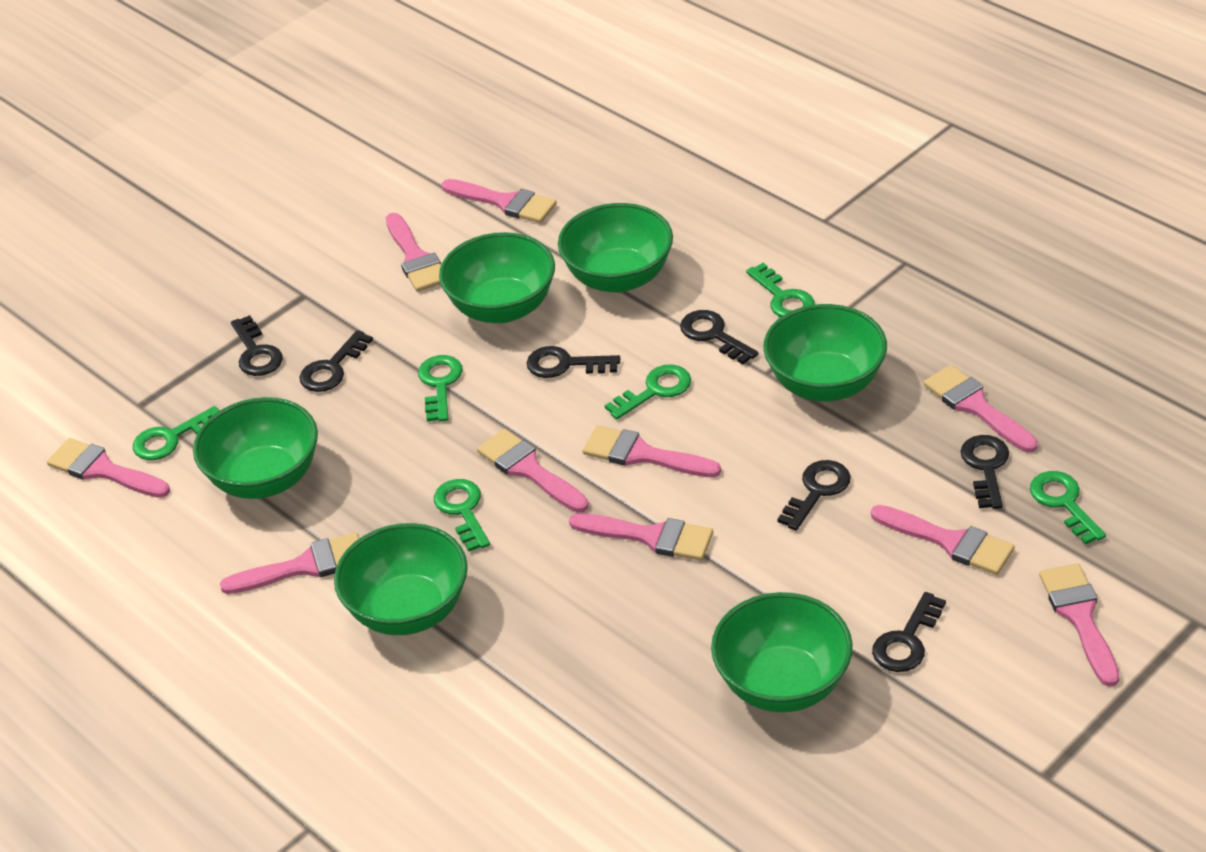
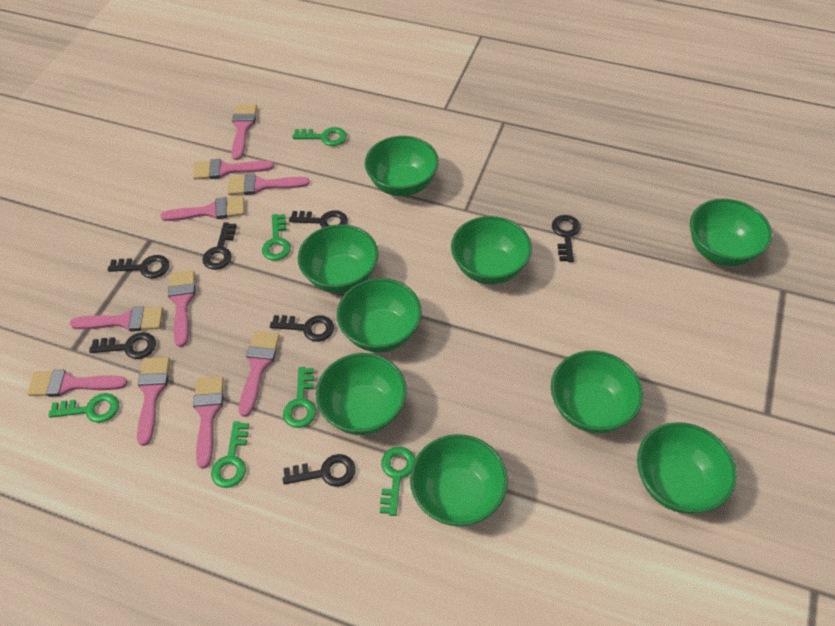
green bowl: [193,397,318,499] [334,523,468,635] [439,232,555,323] [558,203,673,293] [711,592,853,712] [763,304,887,401] = 6 -> [298,224,378,293] [316,353,407,435] [337,278,422,352] [365,136,439,196] [410,434,508,527] [451,216,532,285] [551,351,643,433] [637,422,737,514] [690,199,772,266] = 9

